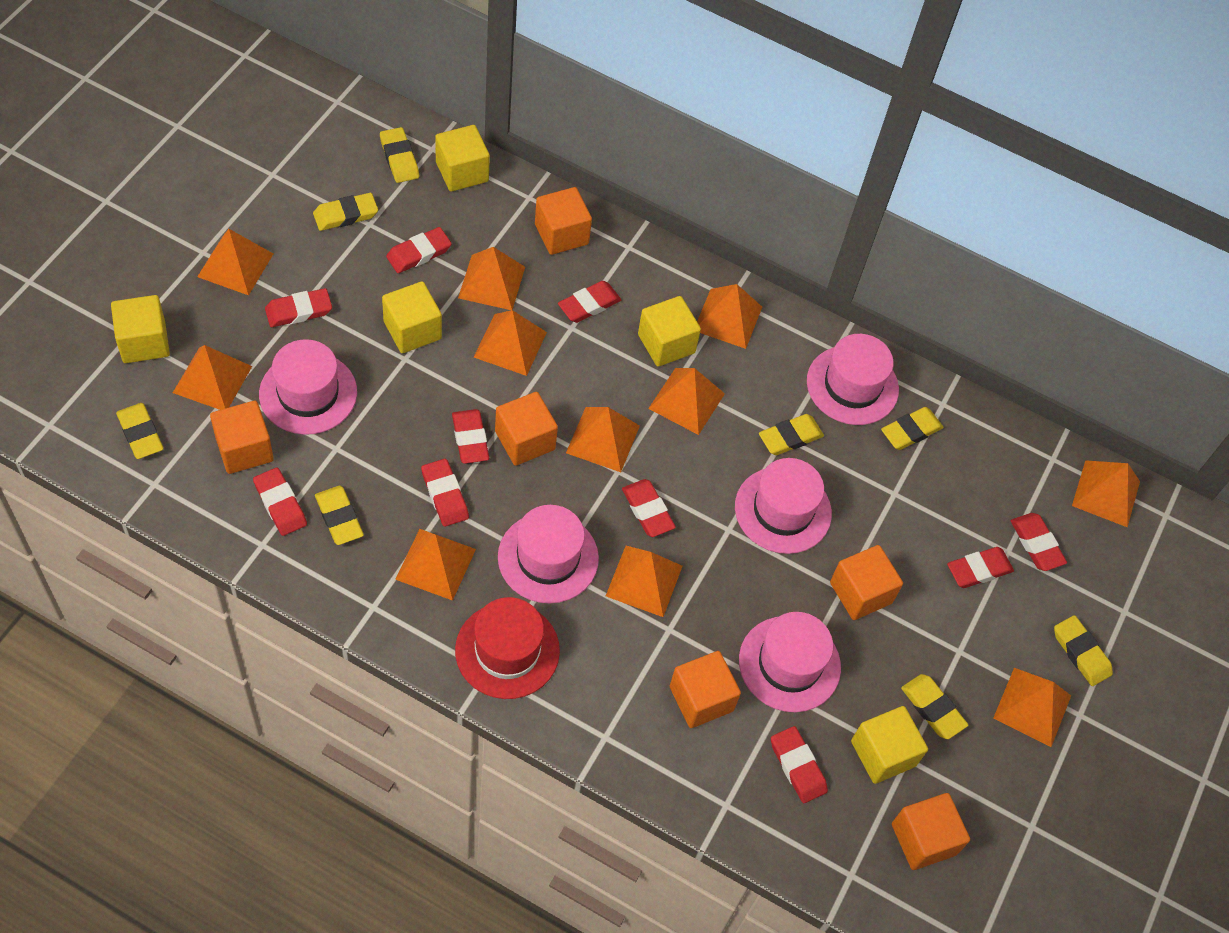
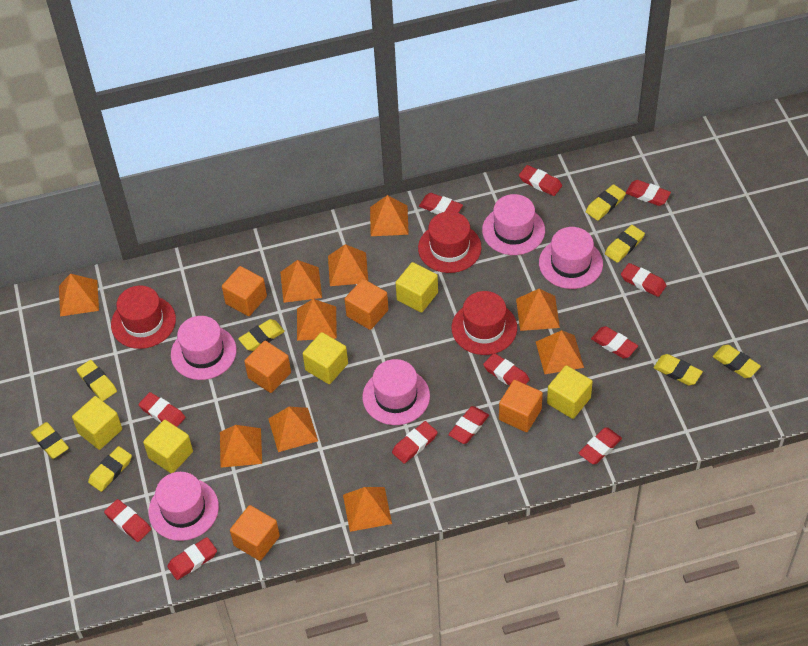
orange cube: [210,401,274,474] [495,392,558,466] [535,187,592,255] [670,651,741,728] [830,545,903,620] [892,793,970,870] = 6 -> [222,266,267,316] [230,505,280,561] [244,341,291,393] [345,279,389,330] [499,380,543,432] = 5
orange pyramid: [173,345,252,410] [197,229,273,295] [395,529,476,601] [458,247,525,310] [474,310,547,376] [566,407,640,472] [606,546,682,617] [648,368,725,435] [697,284,762,349] [993,668,1071,747] [1072,460,1140,527] = 11 -> [59,274,99,317] [220,425,262,468] [268,407,318,452] [280,260,322,303] [297,299,337,341] [328,244,368,286] [343,487,392,532] [370,195,409,236] [516,289,560,331] [536,330,584,374] = 10
red eraser: [253,467,307,536] [265,288,332,327] [386,227,452,273] [421,459,469,527] [452,409,489,464] [558,281,621,323] [622,479,676,537] [771,726,828,803] [947,547,1014,588] [1011,513,1067,571] = 10 -> [104,499,151,542] [139,392,185,427] [167,537,217,580] [392,421,438,464] [419,193,463,215] [448,406,489,444] [483,353,530,386] [519,165,562,196] [578,427,622,464] [591,326,638,358] [621,263,667,297] [626,180,671,206] = 12
red hat: [455,597,560,699] = 1 -> [111,285,176,349] [418,211,481,273] [452,291,517,355] = 3

